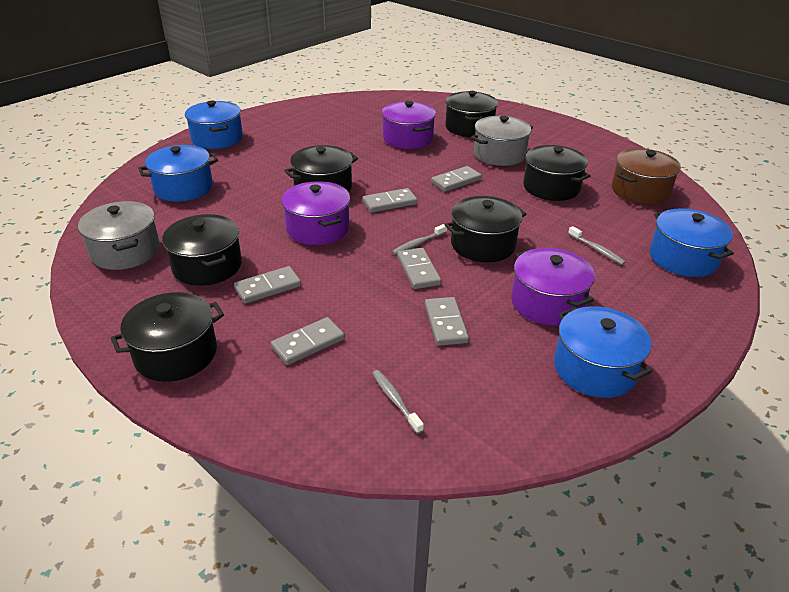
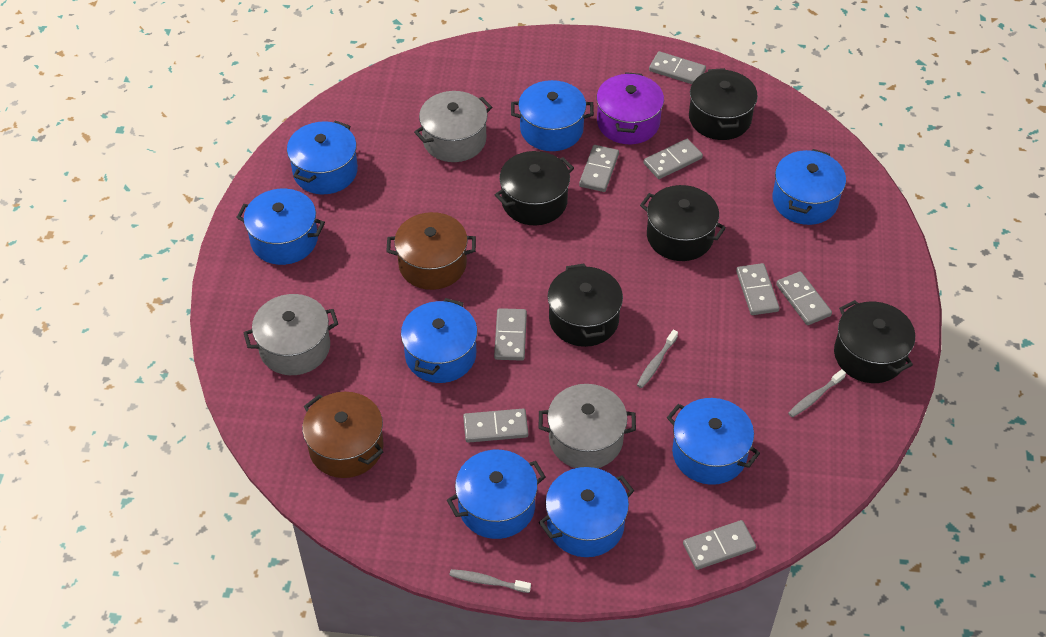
black pot: [111,292,224,382] [162,214,242,286] [284,145,358,192] [445,91,498,137] [445,196,526,262] [523,145,590,201] = 6 -> [495,151,574,225] [548,264,623,347] [640,185,726,261] [689,68,758,140] [834,300,915,383] = 5
blue pot: [138,145,218,202] [185,101,243,149] [554,306,652,398] [650,208,734,277] = 4 -> [236,189,325,265] [287,121,358,194] [401,298,477,383] [447,450,546,539] [511,80,594,151] [539,467,634,557] [667,398,760,485] [773,149,846,225] = 8
brown pot: [612,148,681,205] = 1 -> [302,392,384,478] [386,212,476,290] = 2
grey domino: [234,266,301,304] [271,317,345,365] [363,188,418,213] [397,248,441,289] [425,297,469,346] [431,166,482,192] = 6 -> [463,409,528,443] [494,308,527,361] [579,145,619,192] [643,139,703,179] [649,51,706,84] [683,520,756,570] [736,263,779,315] [776,271,832,325] = 8
grey pot: [78,201,160,270] [471,116,533,166] = 2 -> [243,294,338,375] [414,91,492,162] [539,384,636,468] = 3
purple pot: [281,181,350,245] [382,101,436,149] [511,248,595,325] = 3 -> [596,72,664,144] = 1

